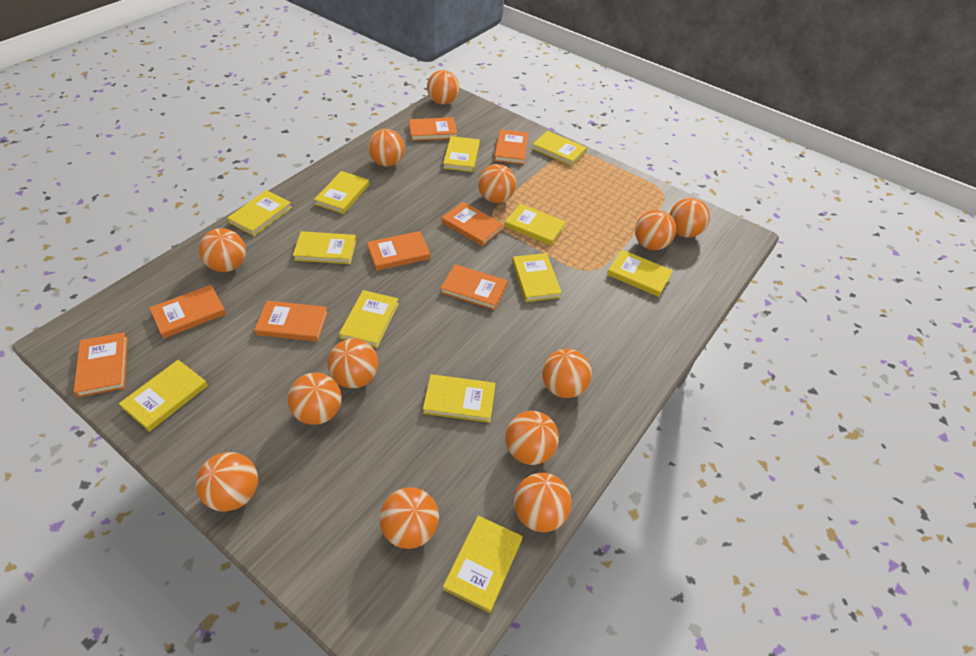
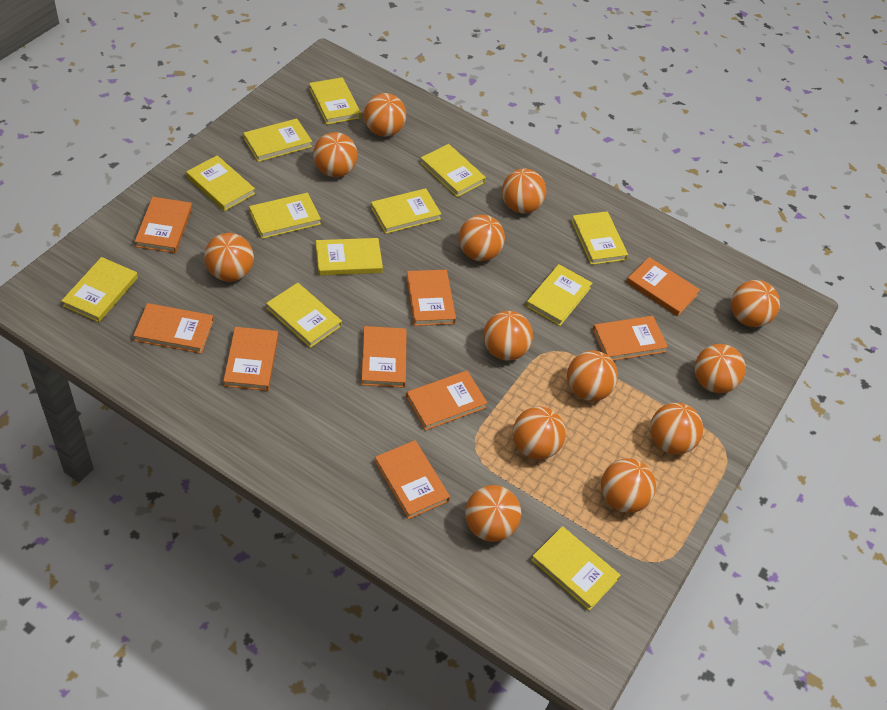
orange book: [73,332,128,398] [149,285,226,339] [254,301,328,342] [367,231,430,271] [409,117,457,141] [441,264,508,310] [442,202,504,246] [494,129,528,165] = 8 -> [133,303,214,354] [135,197,192,253] [223,327,278,391] [361,326,407,388] [374,440,450,519] [406,270,456,326] [406,371,487,431] [592,316,668,361] [626,257,700,316] = 9

